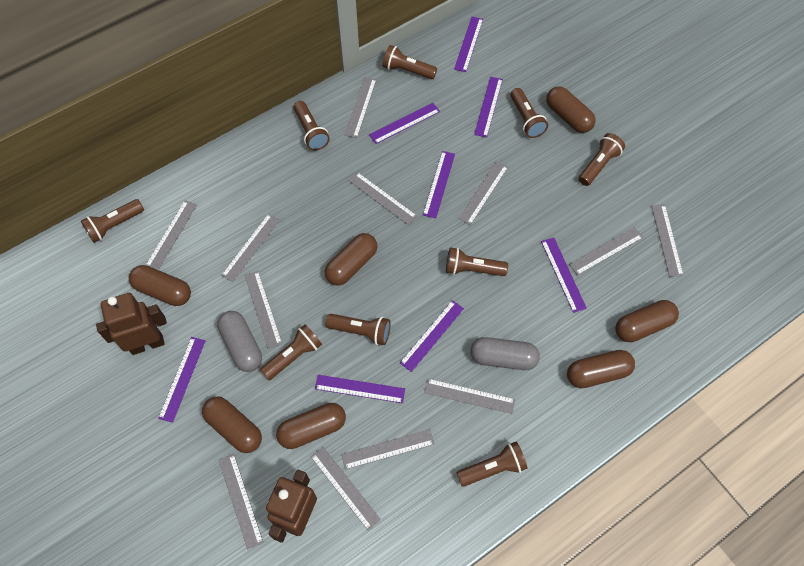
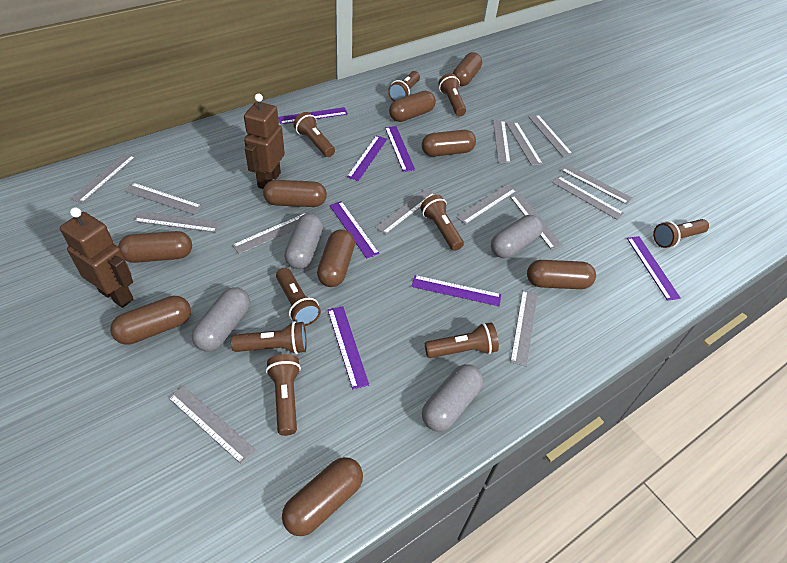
brown capsule: [129,265,191,306] [202,396,262,453] [276,403,346,449] [325,233,377,285] [546,86,596,133] [567,350,635,388] [615,300,679,342] = 7 -> [110,296,191,345] [118,231,192,263] [263,180,327,207] [282,457,363,536] [317,230,355,287] [389,91,436,122] [422,130,476,157] [453,52,482,86] [527,260,596,289] = 9
grey capsule: [217,311,262,372] [470,337,540,370] = 2 -> [192,287,250,352] [284,213,323,269] [422,364,483,432] [491,215,543,258] = 4
grey ruler: [146,200,197,270] [219,454,264,549] [221,213,280,282] [244,271,282,349] [310,447,381,531] [341,429,434,470] [345,77,377,138] [349,172,417,225] [424,379,515,414] [459,161,508,225] [569,227,643,275] [651,204,684,277] = 12 -> [70,153,136,203] [124,183,202,215] [134,211,221,233] [168,386,256,464] [232,213,307,254] [375,189,436,235] [456,184,517,225] [493,120,510,164] [506,122,543,166] [510,194,563,250] [510,290,538,367] [528,115,573,157] [552,176,624,220] [561,164,632,205] = 14
purple ruler: [158,337,206,423] [315,375,405,403] [369,103,440,144] [400,300,464,372] [423,151,455,218] [454,17,483,72] [474,77,503,138] [541,238,587,313] = 8 -> [278,107,348,124] [328,306,369,389] [329,201,380,259] [347,136,387,181] [385,126,415,172] [411,275,501,306] [627,236,681,301] = 7

